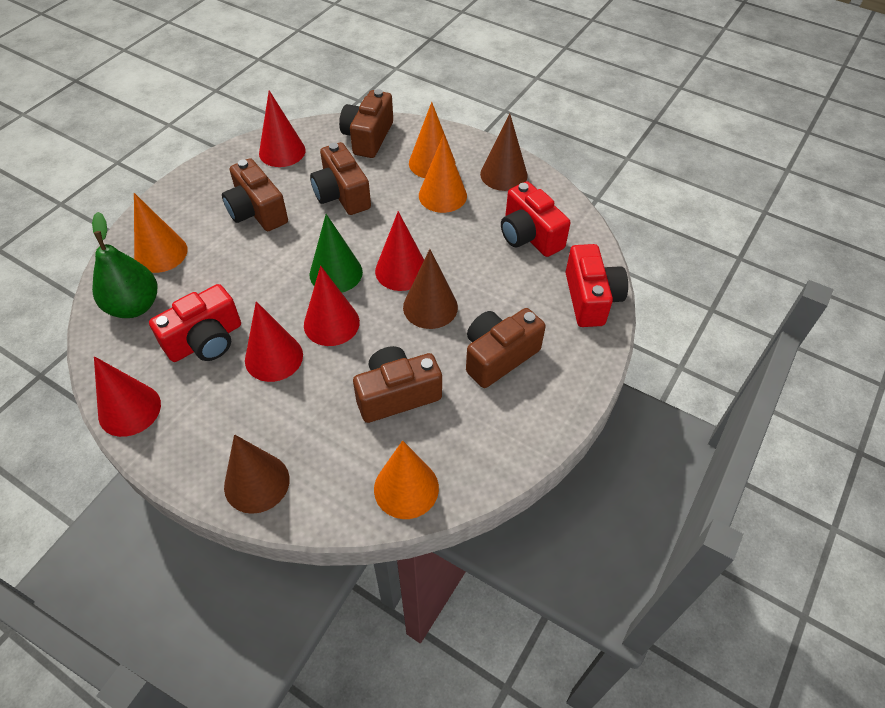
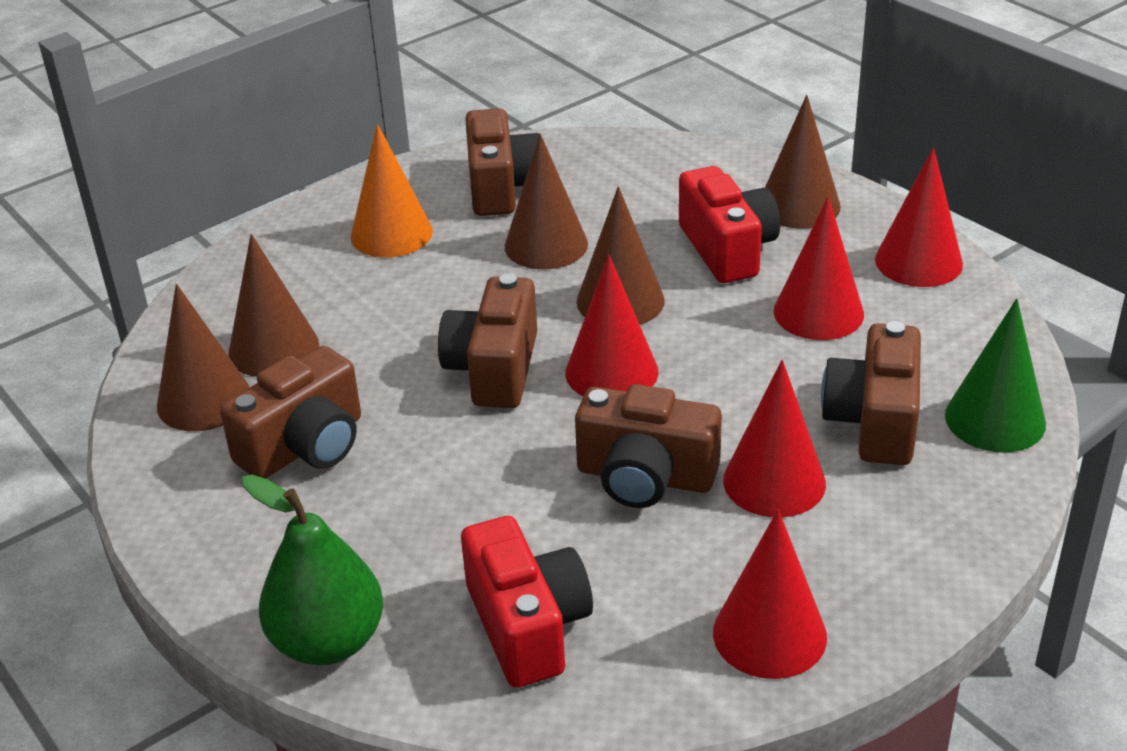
brown cone: [224,434,290,514] [403,249,458,329] [480,114,528,191] = 3 -> [157,284,250,431] [228,234,319,377] [505,134,588,270] [577,186,665,325] [765,95,841,229] = 5
orange cone: [134,193,188,273] [374,440,439,519] [409,102,455,178] [419,134,467,213] = 4 -> [351,124,433,257] = 1
red camera: [149,284,241,362] [501,181,570,257] [565,244,628,327] = 3 -> [461,516,593,688] [679,166,780,283] = 2

